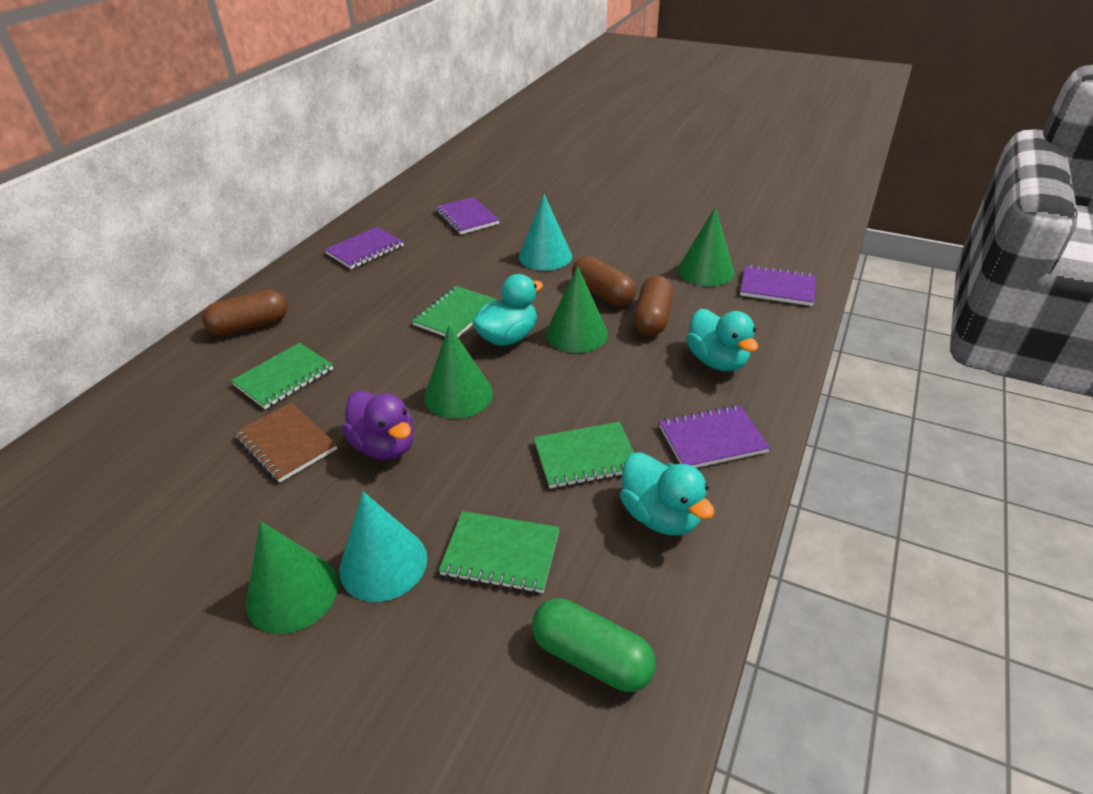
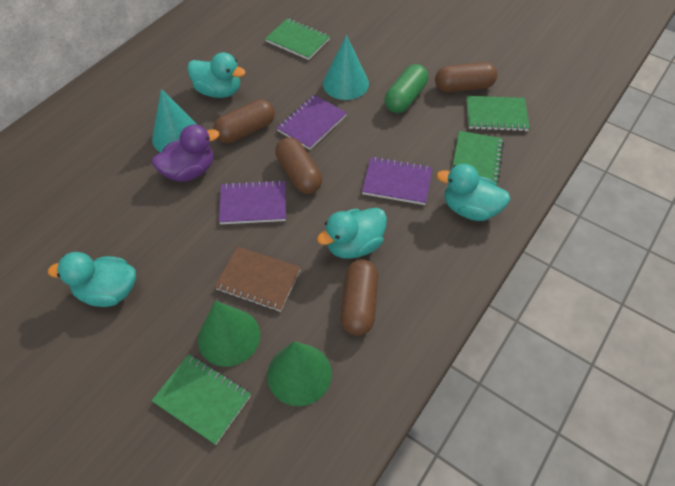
brown capsule: [202,290,288,336] [572,256,636,306] [634,276,673,336] = 3 -> [213,99,275,143] [275,137,322,194] [341,260,378,336] [435,62,497,92] = 4
green cone: [246,521,339,634] [424,325,493,419] [546,266,608,353] [678,207,734,286] = 4 -> [198,301,260,367] [267,341,332,406] = 2
purple notebook: [324,227,404,269] [436,197,499,235] [659,405,770,468] [740,265,816,306] = 4 -> [219,180,286,224] [277,95,347,150] [362,157,433,205] = 3
turquoise duck: [472,274,543,346] [620,452,715,535] [686,309,758,371] = 3 -> [48,252,136,307] [187,52,246,98] [317,208,387,259] [436,164,510,221] = 4

